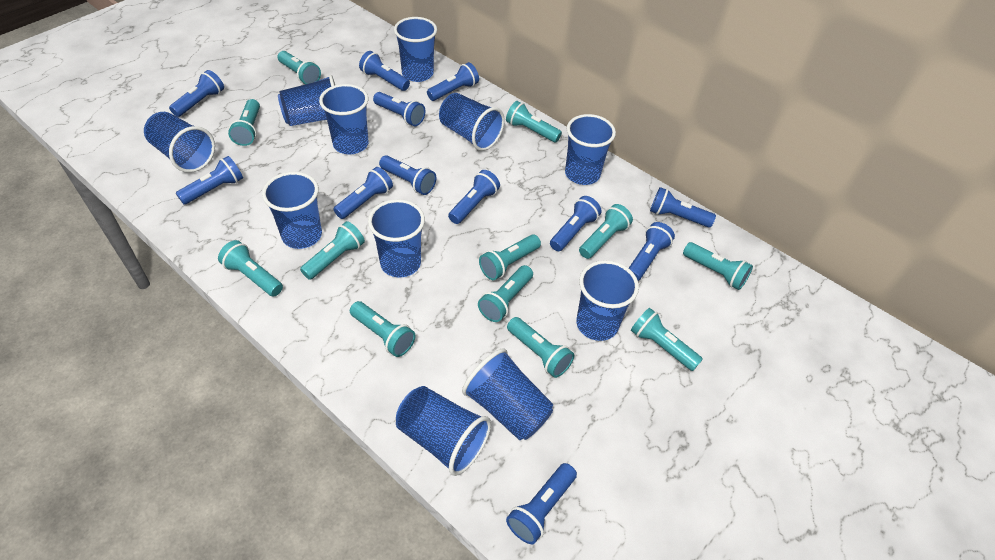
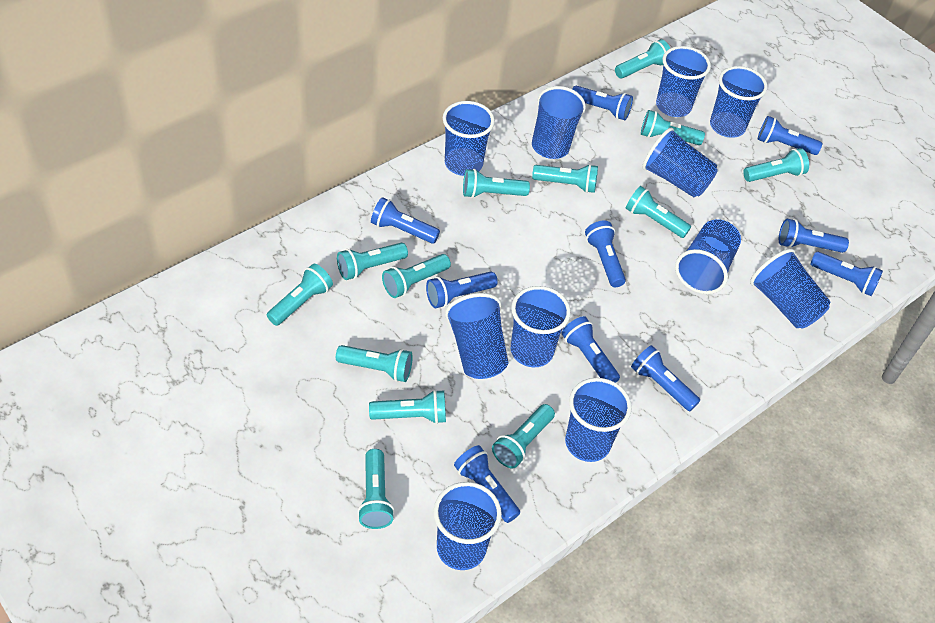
blue flashlight: [169,70,224,117] [176,156,243,205] [334,167,393,219] [359,51,410,91] [373,92,426,126] [379,155,436,195] [427,62,479,101] [448,170,500,224] [506,463,577,544] [550,196,602,251] [629,222,675,281] [650,187,716,228] = 12 -> [371,197,440,244] [426,272,498,308] [454,445,520,523] [562,316,620,383] [572,86,633,120] [585,221,626,287] [631,345,700,411] [758,116,822,155] [779,219,849,253] [810,252,883,296] = 10
turquoise flashlight: [218,240,283,297] [228,99,260,146] [278,51,321,84] [300,221,365,280] [350,301,415,357] [478,265,533,322] [479,234,541,280] [506,101,562,143] [507,317,574,378] [579,204,633,259] [631,308,703,371] [683,242,753,290] = 12 -> [267,264,333,326] [336,345,413,382] [337,243,408,280] [357,449,395,529] [369,390,446,424] [382,254,451,298] [463,169,530,198] [492,404,555,468] [532,164,598,193] [615,39,670,79] [626,186,691,238] [641,110,705,145] [743,148,809,182] = 13

